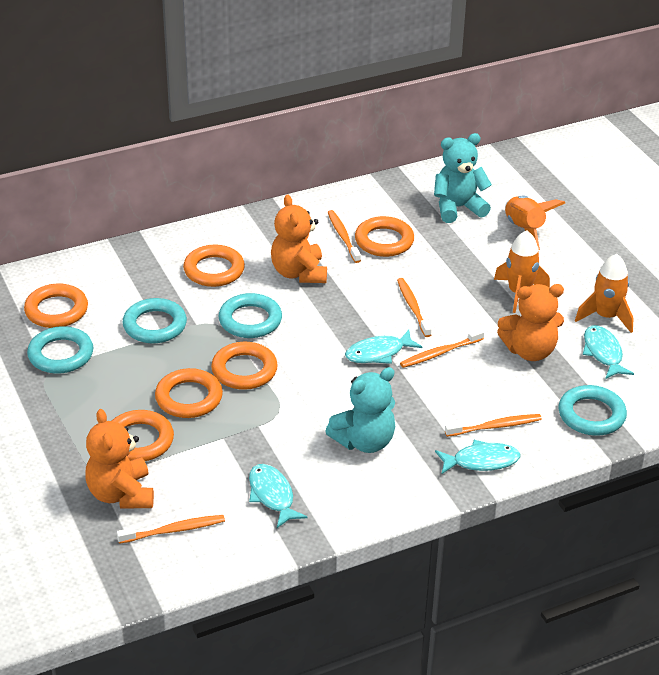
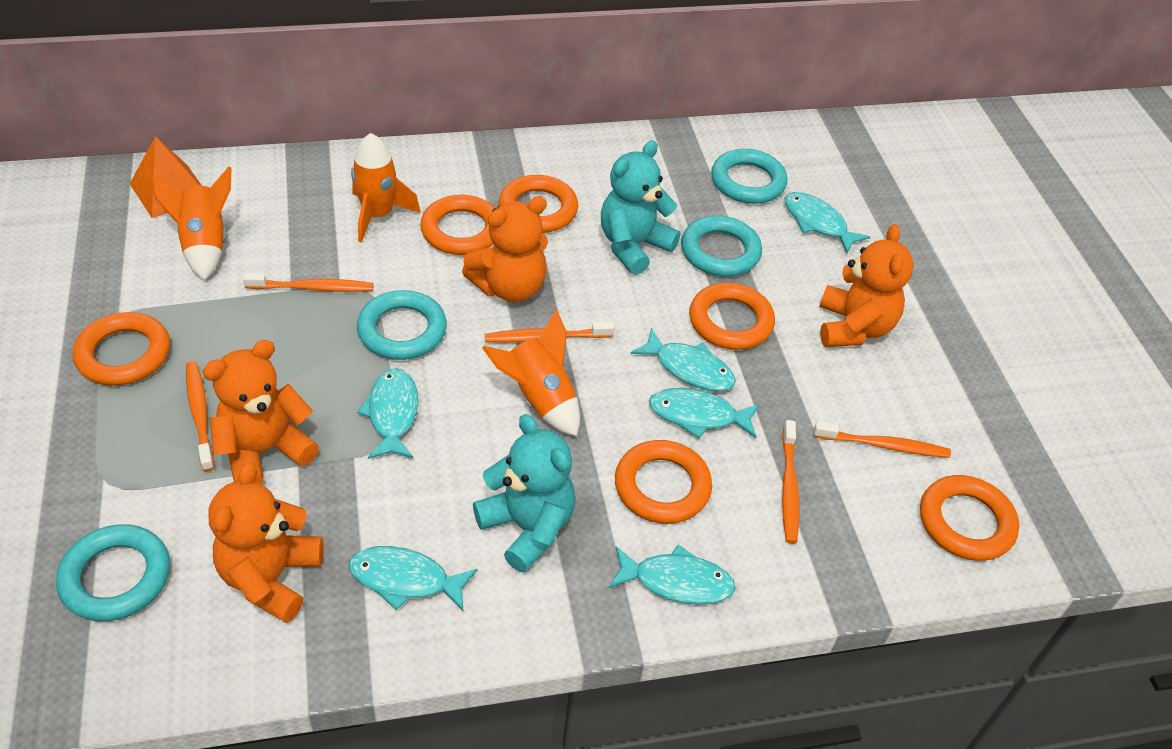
orange pyramid: none = 0 -> [130,136,202,218] = 1
orange teddy bear: [85,409,154,509] [271,195,327,283] [497,284,564,361] = 3 -> [203,340,319,485] [208,462,324,623] [462,196,548,302] [820,224,914,347] = 4
turquoise fish: [249,464,308,528] [345,330,422,364] [435,440,520,475] [583,325,634,379] = 4 -> [348,546,477,611] [357,368,418,459] [609,545,736,605] [631,328,736,392] [649,388,760,438] [784,192,870,253] = 6

